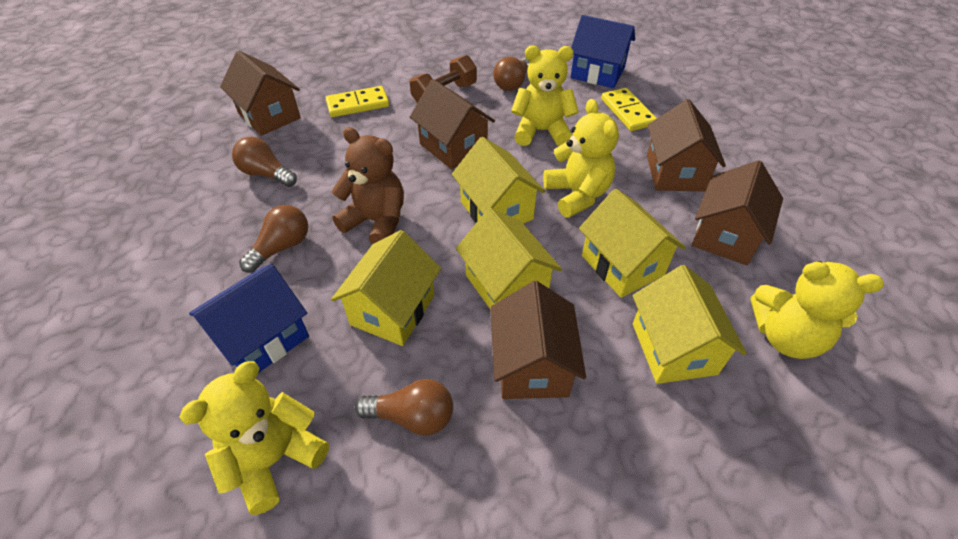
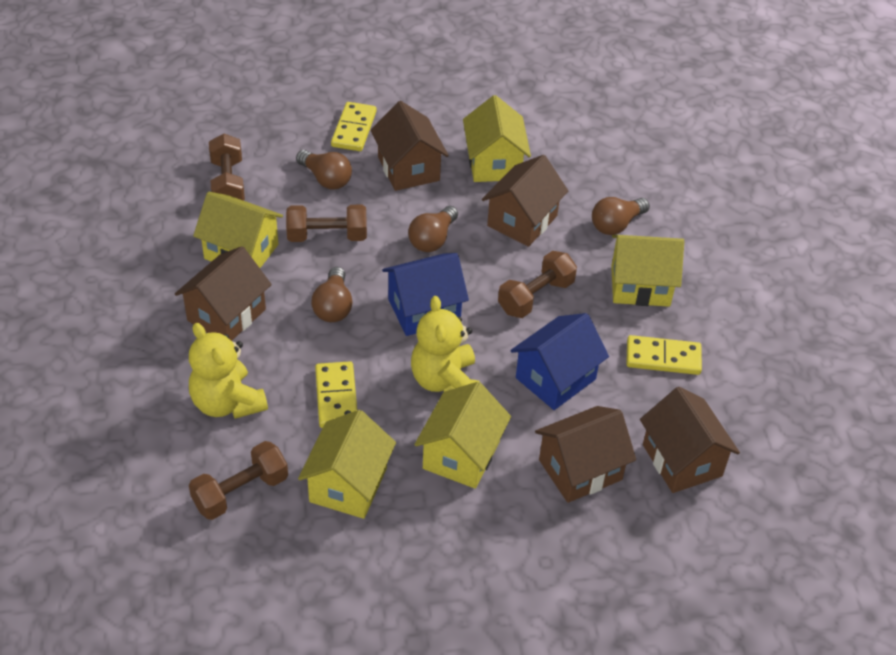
brown dumbbell: [410,55,477,103] = 1 -> [189,441,288,520] [209,134,245,201] [286,205,367,242] [498,251,577,318] = 4
brown teddy bear: [332,127,404,244] = 1 -> none = 0
yellow domino: [326,86,389,117] [601,88,657,131] = 2 -> [315,361,357,428] [331,102,376,151] [626,335,702,375] = 3
yellow teddy bear: [179,361,329,515] [511,45,579,146] [543,99,619,218] [750,261,884,359] = 4 -> [189,323,268,419] [411,296,480,392] = 2

